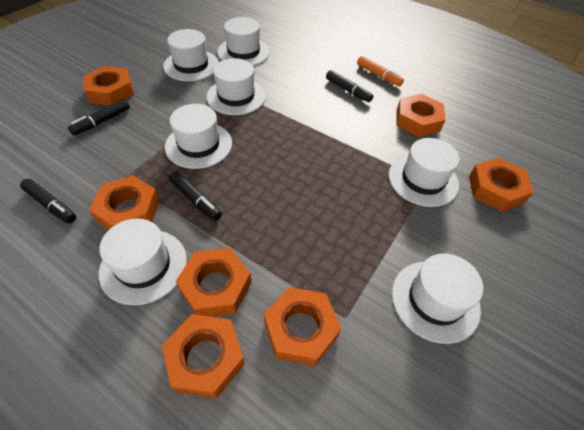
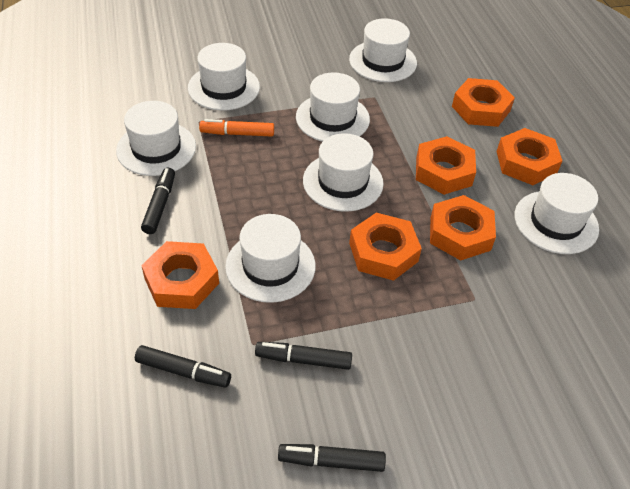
orange nut: [83,66,134,105] [89,175,160,230] [162,314,245,398] [176,248,251,317] [264,287,341,366] [396,94,446,137] [469,157,534,212] = 7 -> [141,241,219,309] [349,213,422,281] [416,136,476,195] [430,195,496,261] [452,78,515,127] [496,128,562,185] = 6

